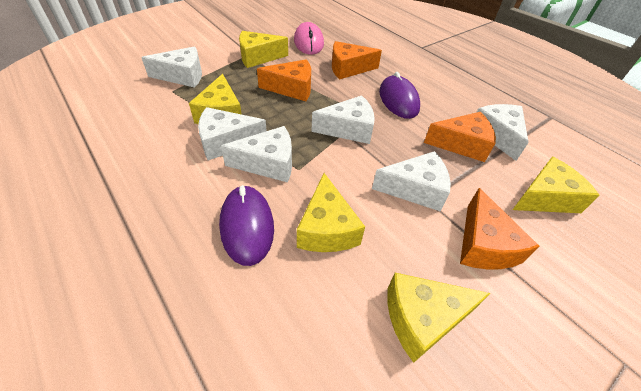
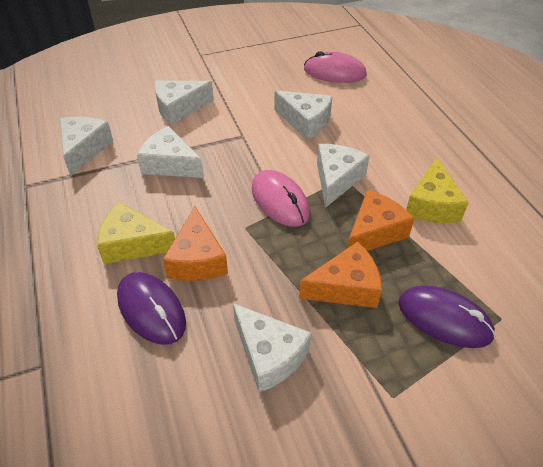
orange cheese: [257,59,311,101] [332,41,382,80] [424,112,496,162] [460,188,539,270] = 4 -> [163,207,228,281] [299,241,382,308] [347,189,414,251] = 3
pink mouse: [294,22,324,55] = 1 -> [252,170,310,227] [304,51,367,83] = 2
yellow cheese: [189,74,242,124] [239,31,288,68] [297,173,365,252] [387,273,491,363] [512,156,600,213] = 5 -> [97,202,175,264] [406,157,469,223] = 2

